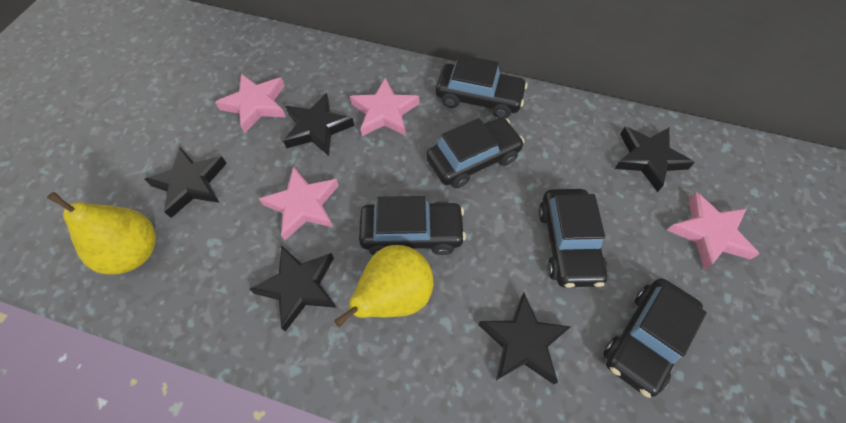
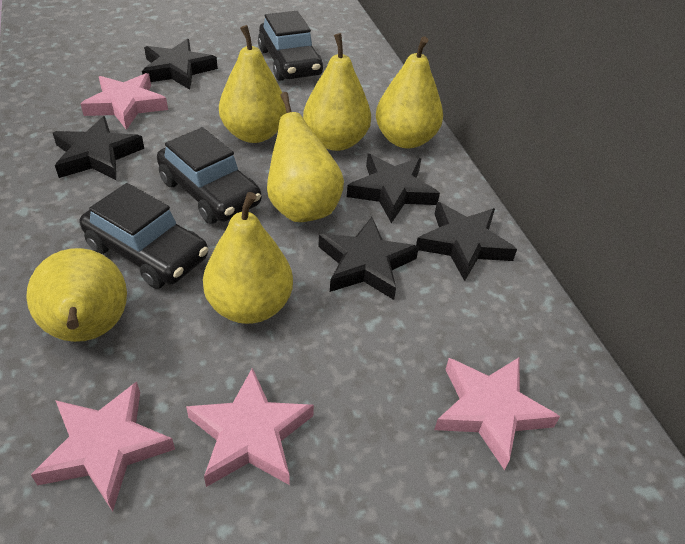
black car: [359,196,466,255] [426,117,524,188] [436,55,528,118] [538,189,607,288] [604,278,707,398] = 5 -> [80,183,208,289] [157,127,261,224] [258,11,323,81] = 3
yellow pear: [47,192,156,275] [334,245,433,327] = 2 -> [26,248,127,342] [203,192,293,324] [219,25,287,143] [267,92,344,222] [303,33,371,151] [376,36,443,148] = 6

